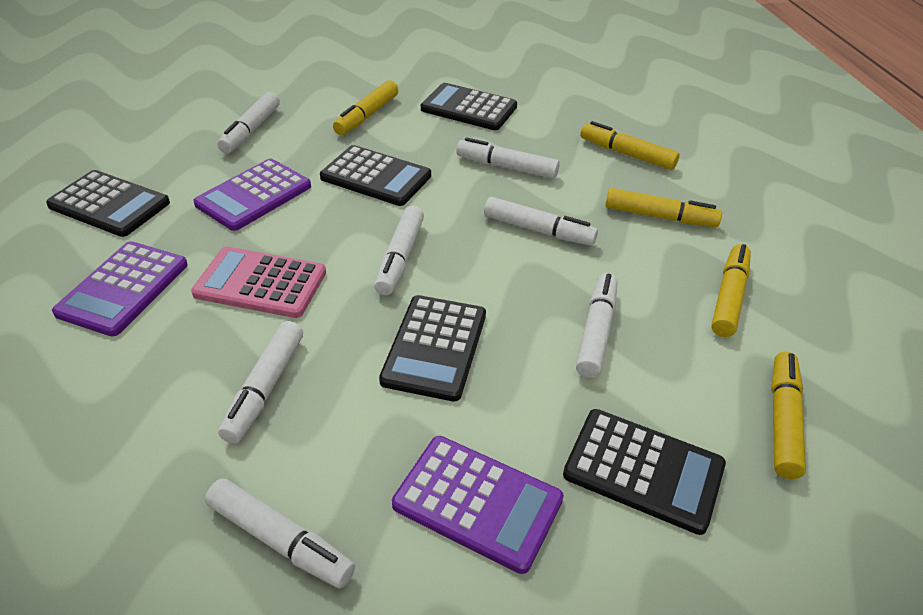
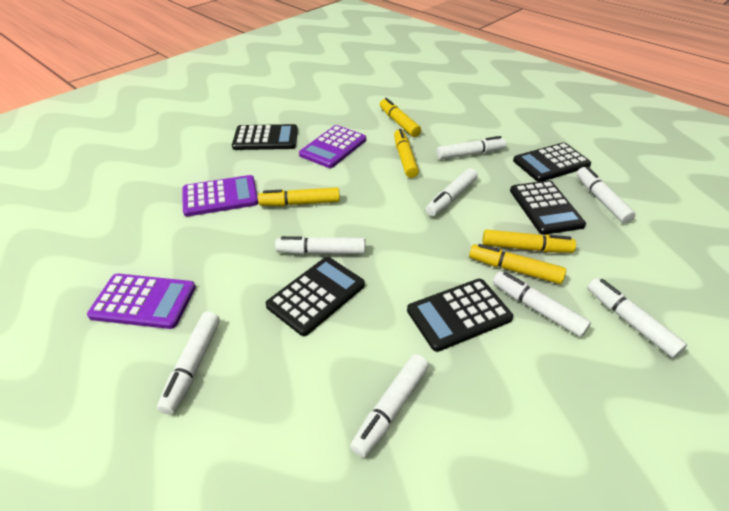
pink calculator: [191,246,326,318] = 1 -> none = 0
white marker: [205,478,355,588] [218,92,280,153] [218,321,303,444] [374,206,424,295] [456,137,560,179] [484,197,598,246] [576,273,617,378] = 7 -> [157,312,220,415] [275,236,366,255] [350,354,429,458] [425,168,478,217] [436,136,506,160] [493,271,591,337] [577,167,636,224] [587,278,687,358] = 8

